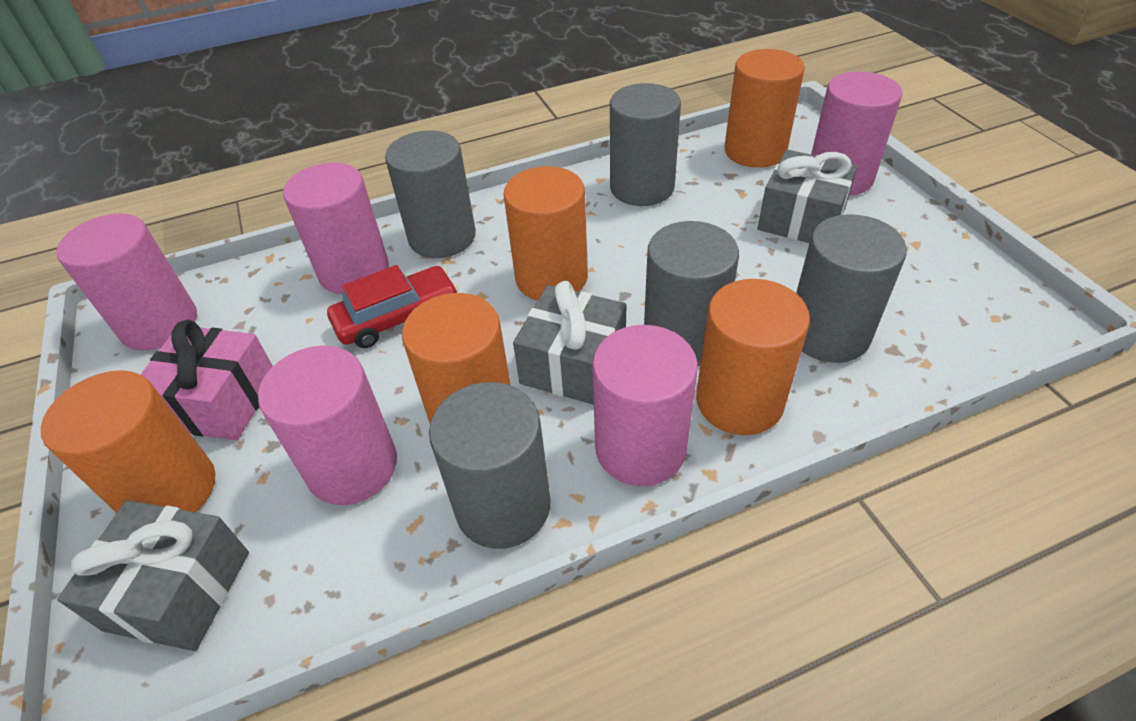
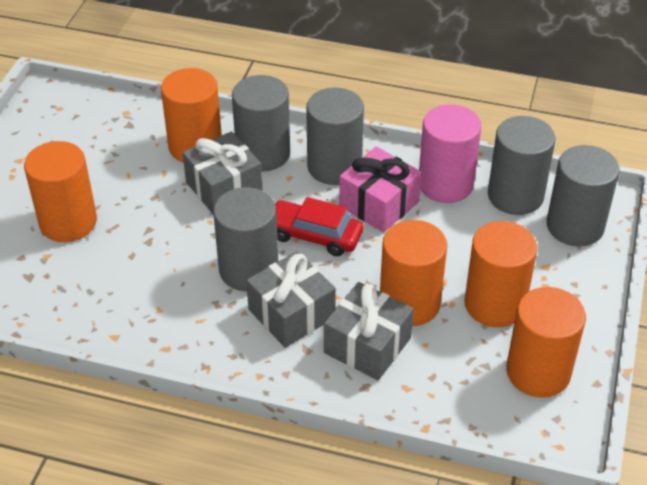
pink cylinder: [57,213,197,350] [258,346,397,505] [283,162,389,294] [592,325,698,486] [811,71,903,196] = 5 -> [419,104,482,203] = 1

